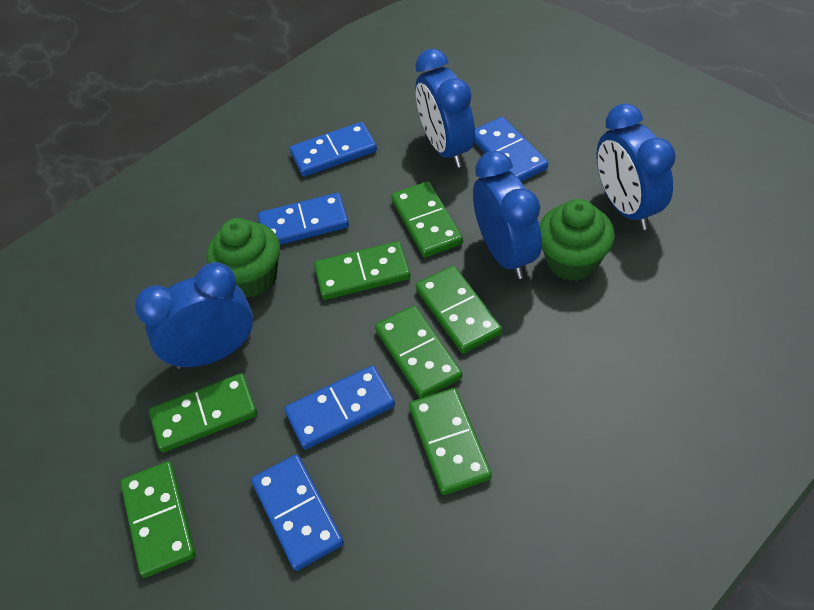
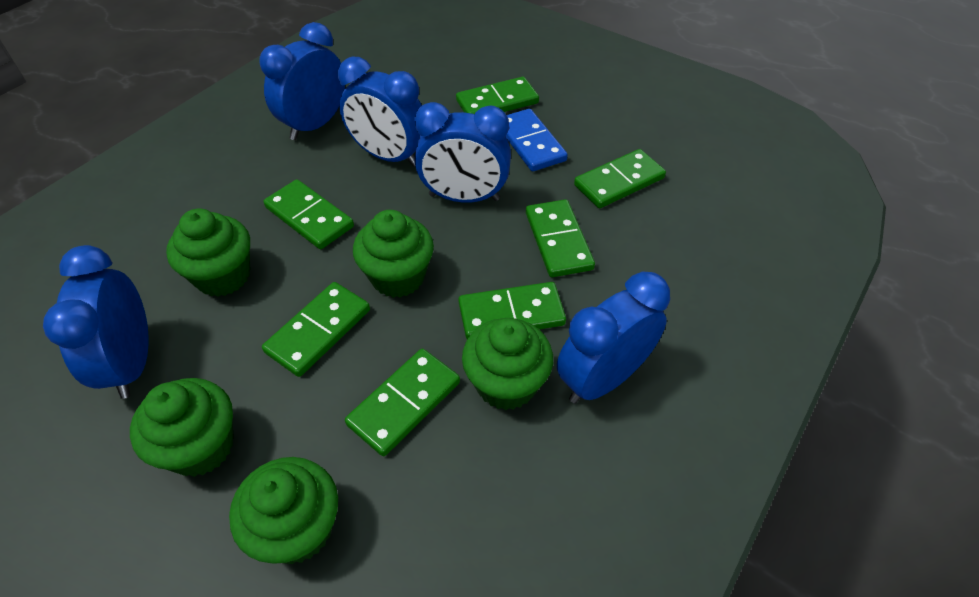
blue clock: [135,262,253,369] [415,49,475,168] [473,151,542,279] [596,103,676,230] = 4 -> [43,245,149,399] [259,22,345,140] [338,57,422,167] [415,102,511,203] [557,271,670,404] = 5
blue domino: [251,454,344,571] [258,193,349,245] [284,365,395,450] [290,122,377,177] [475,117,548,182] = 5 -> [506,109,568,171] = 1
green cupcake: [207,218,280,297] [540,199,615,281] = 2 -> [130,378,234,477] [166,209,250,297] [229,457,338,564] [353,210,434,298] [462,318,553,410] = 5

